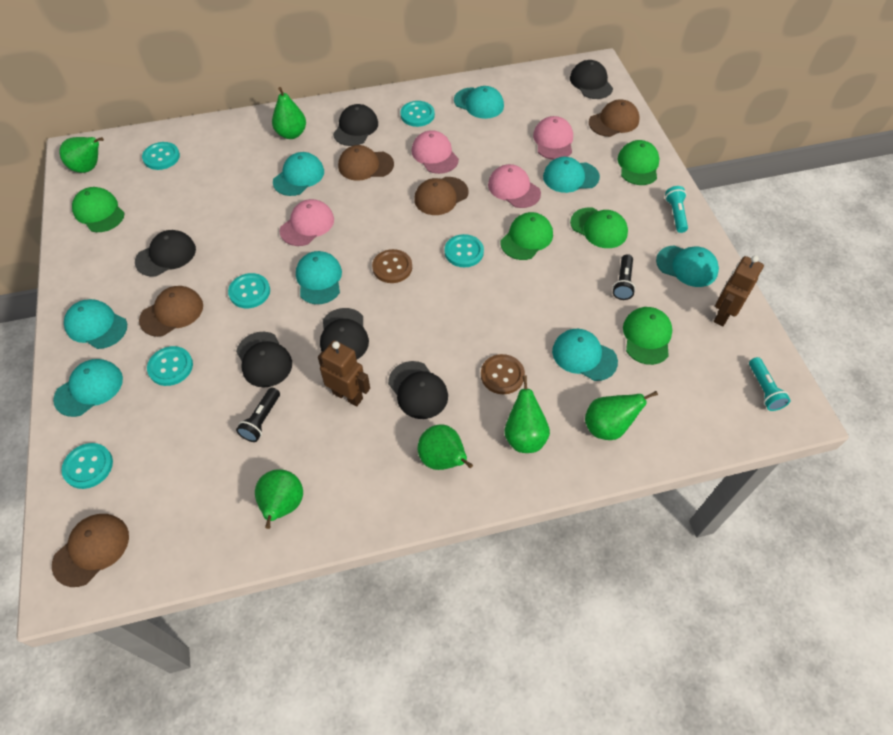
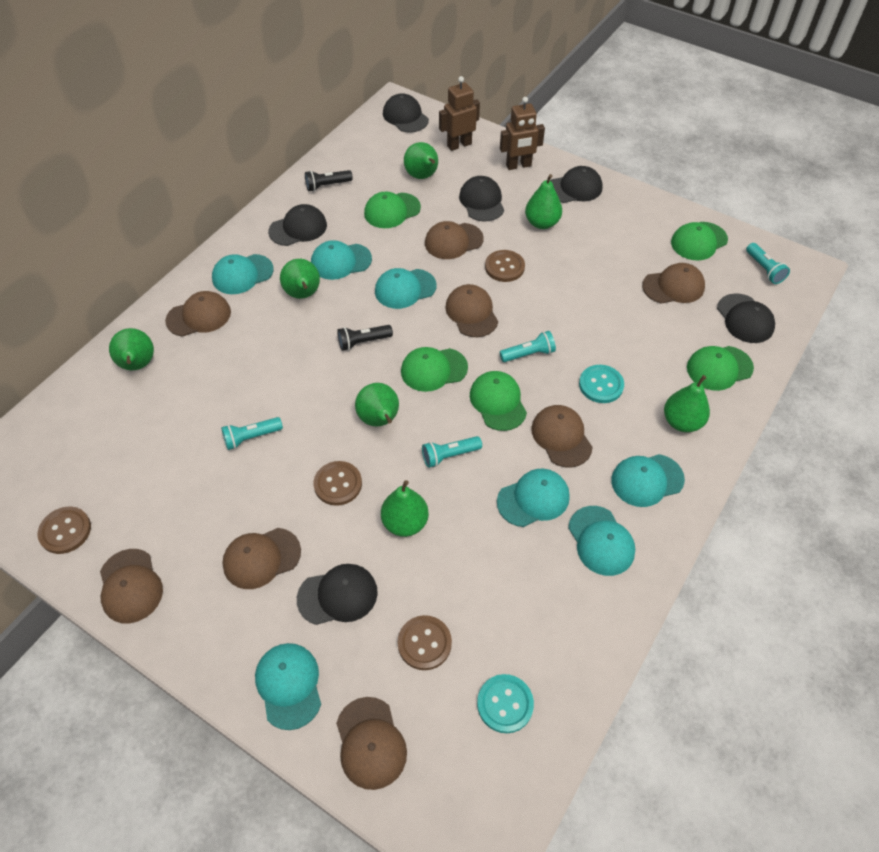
brown button: [372,249,412,283] [481,354,525,395] = 2 -> [38,507,91,554] [313,461,362,506] [398,615,452,670] [485,250,525,282] = 4
brown cap: [52,514,129,587] [139,286,203,337] [338,145,394,181] [414,177,468,215] [589,99,639,137] = 5 -> [100,549,163,623] [165,291,231,337] [222,528,301,589] [336,697,407,790] [425,221,484,259] [445,284,498,337] [531,405,593,468] [642,263,705,304] = 8
green pear: [59,137,104,173] [255,469,303,529] [272,87,306,139] [418,424,473,470] [505,375,550,453] [585,391,658,440] = 6 -> [109,328,154,371] [280,259,320,299] [355,383,399,427] [381,480,429,537] [404,142,438,179] [525,174,562,229] [664,375,710,432] = 7
pink cap: [280,199,334,246] [412,130,459,174] [488,164,541,208] [533,116,573,160] = 4 -> none = 0
turquoise button: [61,443,113,489] [142,142,180,170] [147,346,193,386] [228,273,270,308] [400,101,435,127] [445,234,484,267] = 6 -> [477,674,534,733] [579,365,624,403] = 2
turquoise cap: [53,359,123,417] [64,299,127,349] [273,152,324,196] [296,251,342,304] [454,86,504,119] [543,157,600,193] [552,329,618,381] [656,245,719,287] = 8 -> [212,254,274,294] [255,643,321,730] [311,240,372,280] [375,268,437,309] [497,469,570,527] [568,506,635,576] [611,454,685,507] = 7
turquoise flashlight: [665,186,688,233] [749,357,791,411] = 2 -> [221,417,283,450] [422,436,482,468] [500,331,556,362] [746,243,790,284] = 4

